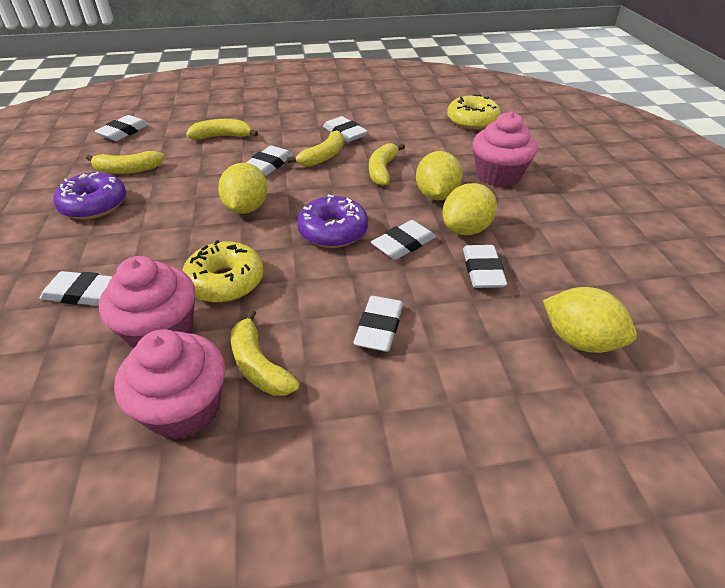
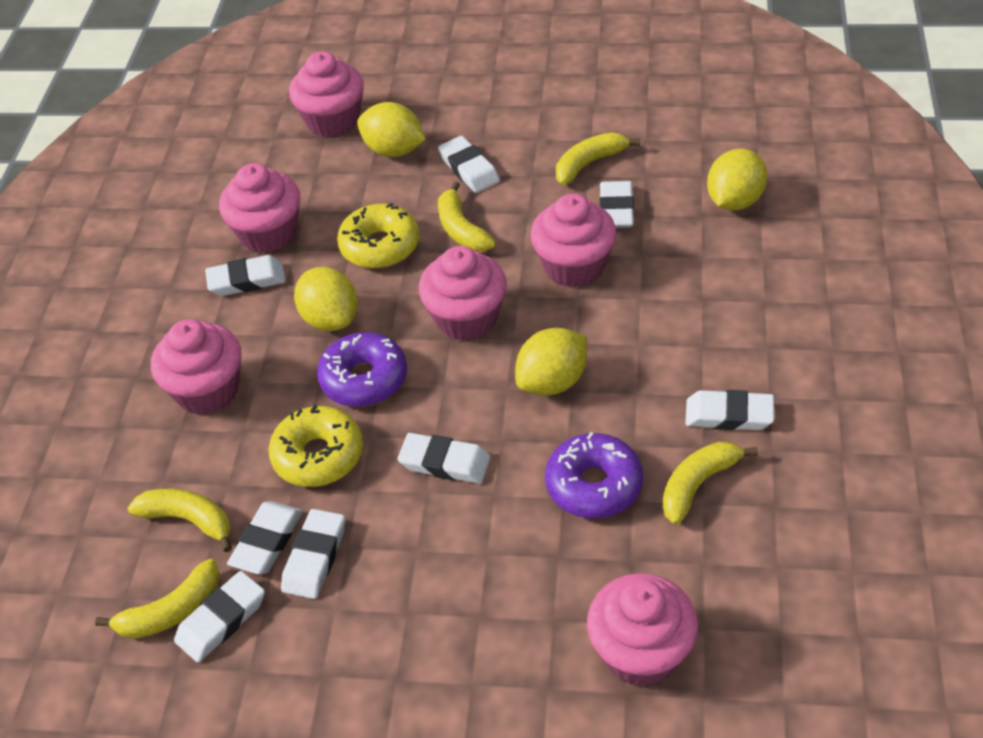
pink cupcake: [99,256,196,349] [114,329,225,439] [473,112,537,187] = 3 -> [151,319,242,415] [219,163,300,253] [289,52,364,137] [419,246,507,341] [530,194,617,287] [587,573,698,686] = 6
white eraser: [40,271,113,306] [94,115,149,141] [246,145,293,176] [323,116,368,142] [353,296,403,352] [371,220,436,260] [463,245,507,288] = 7 -> [174,571,265,663] [205,255,286,296] [227,501,303,575] [281,509,345,599] [398,433,491,484] [438,136,500,193] [600,181,634,228] [685,390,774,430] = 8

